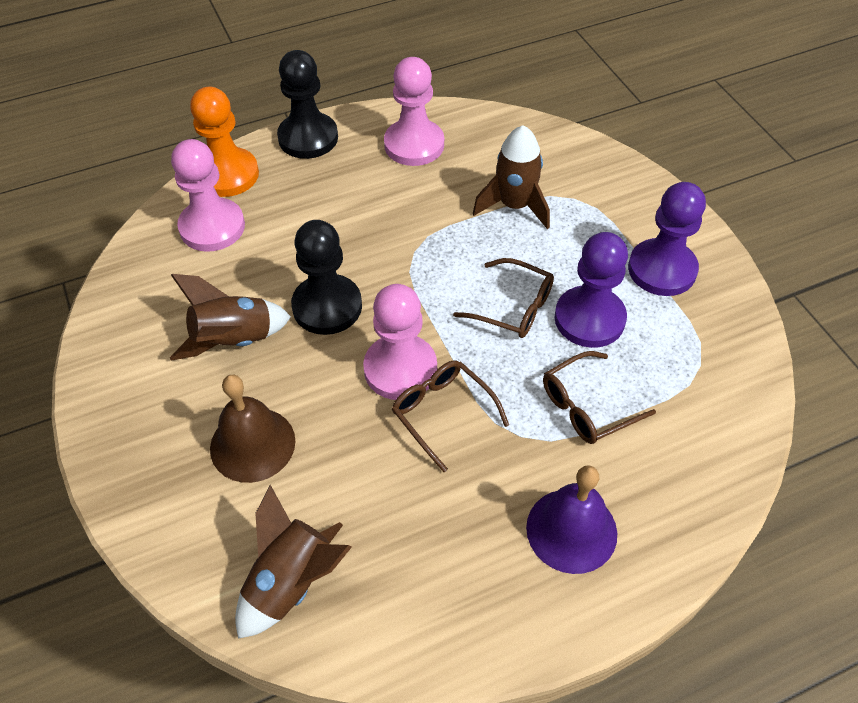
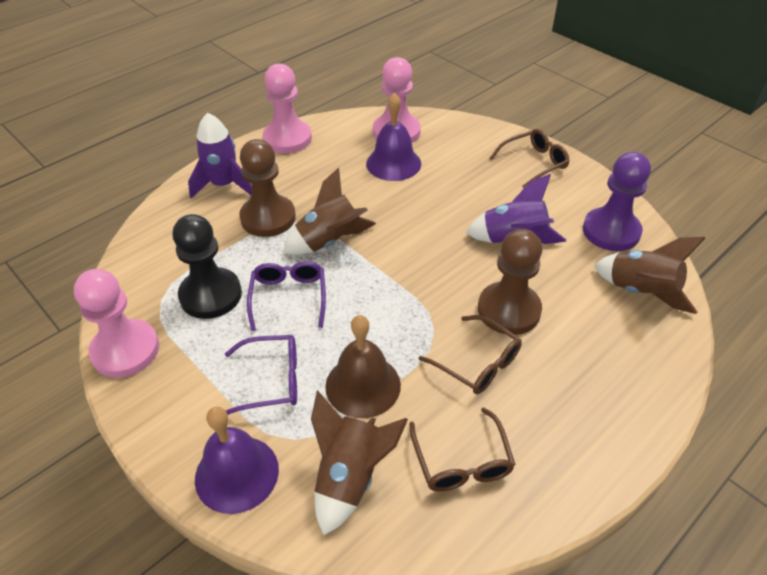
black pawn: [277,50,338,159] [291,220,362,335] = 2 -> [172,214,242,319] = 1
brown pawn: none = 0 -> [239,139,296,237] [478,229,542,335] = 2
orange pawn: [190,87,259,197] = 1 -> none = 0
purple bell: [526,465,617,574] = 1 -> [195,407,279,514] [366,93,421,181] = 2
purple glasses: none = 0 -> [225,335,297,415] [247,261,326,331] = 2
purple pawn: [554,232,628,348] [628,182,706,296] = 2 -> [583,152,651,251] = 1
purple rocket: none = 0 -> [188,113,252,198] [466,174,566,244] = 2

